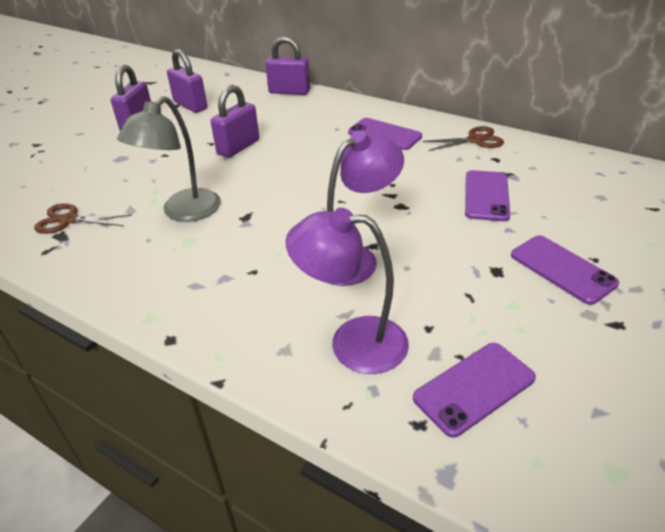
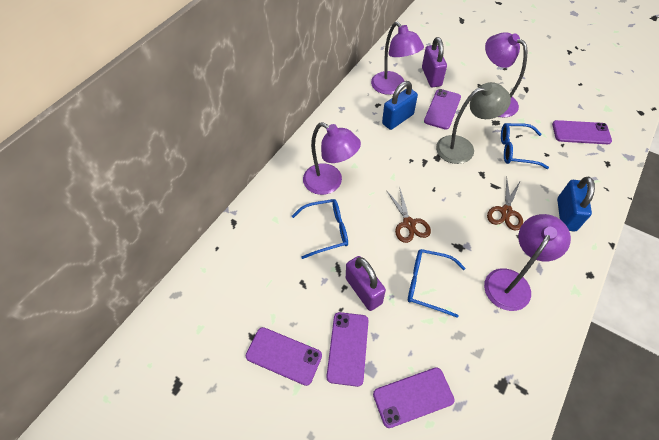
blue glasses: none = 0 -> [292,199,348,259] [408,249,465,318] [501,123,549,169] = 3
blue padlock: none = 0 -> [382,81,418,130] [557,177,595,232] = 2
purple lamp: [285,208,409,374] [327,130,404,286] = 2 -> [303,122,361,195] [371,22,424,95] [484,214,571,311] [485,32,528,118] = 4
purple padlock: [111,65,151,131] [167,49,207,113] [210,85,259,158] [265,36,310,95] = 4 -> [346,256,386,311] [422,37,447,87] = 2
purple phone: [348,118,422,150] [413,343,536,438] [465,170,510,221] [511,235,619,305] = 4 -> [246,327,322,386] [327,312,369,387] [373,367,455,428] [424,89,461,130] [552,120,612,144] = 5

